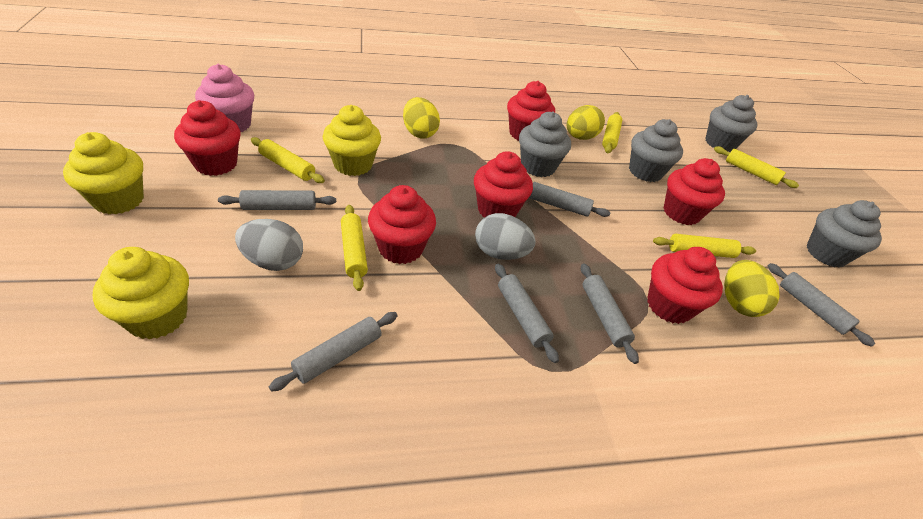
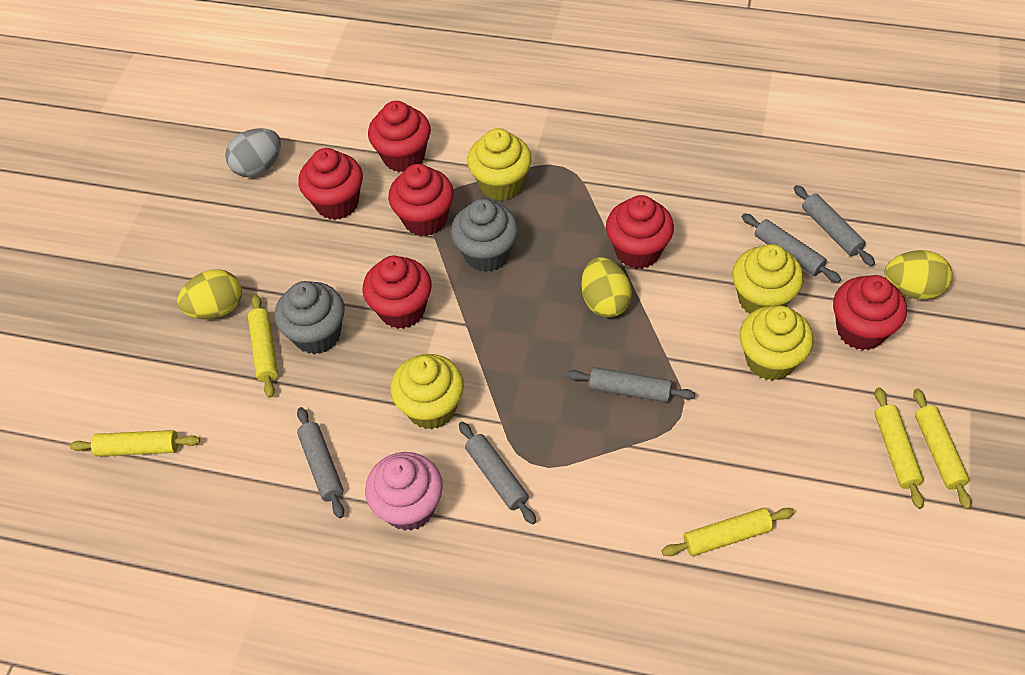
grey cupcake: [519,111,571,177] [629,119,683,182] [705,95,758,152] [807,200,882,267] = 4 -> [275,281,345,354] [451,199,518,272] = 2
grey egg: [235,219,303,271] [475,213,536,260] = 2 -> [225,128,281,177] = 1
grey rolling pin: [218,190,336,210] [269,312,398,392] [495,264,559,363] [529,182,610,217] [581,263,639,364] [768,263,875,347] = 6 -> [297,407,344,518] [459,422,536,524] [567,367,695,402] [742,214,841,283] [794,185,875,266] = 5
yellow cupcake: [63,132,144,214] [93,247,189,340] [323,105,381,176] = 3 -> [390,354,464,429] [467,128,532,201] [732,244,804,314] [739,306,814,381] = 4

